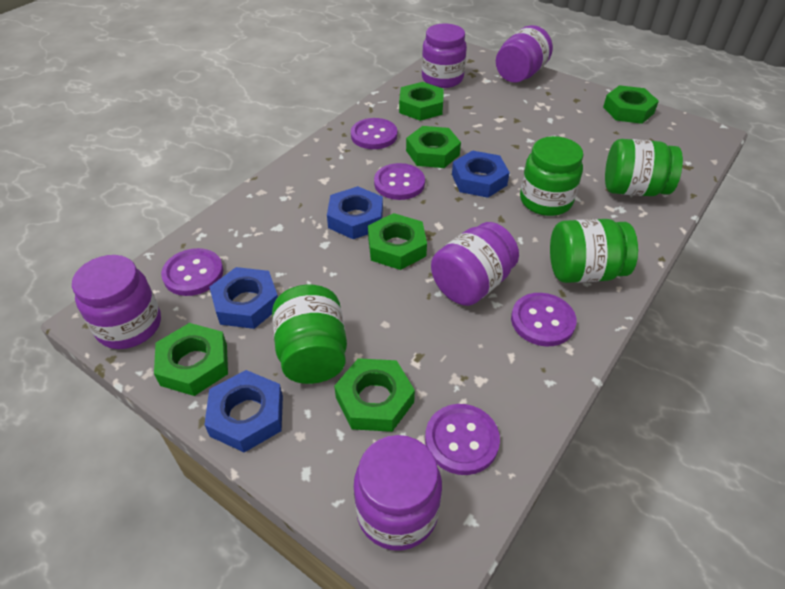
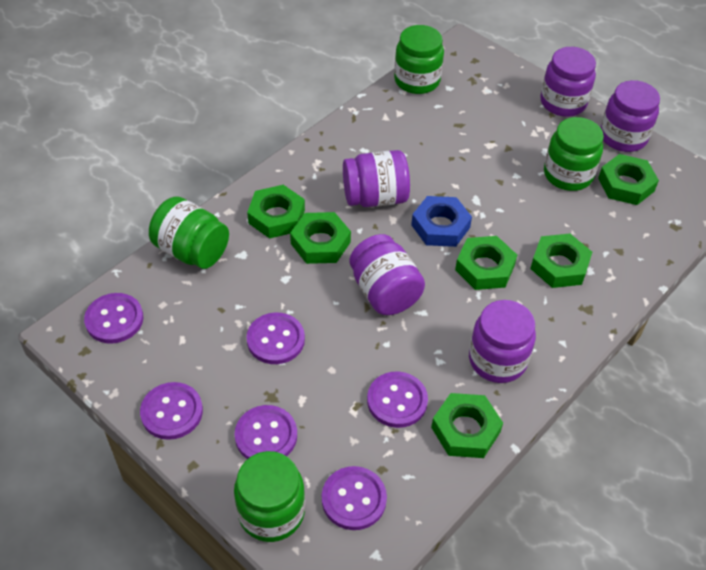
blue nut: [204,370,283,452] [210,267,278,329] [327,186,383,239] [452,150,510,198] = 4 -> [411,196,472,247] = 1
purple button: [161,248,223,296] [351,118,397,149] [374,163,425,200] [425,404,500,475] [511,293,577,346] = 5 -> [84,293,143,344] [140,382,203,440] [234,405,297,459] [246,312,305,364] [322,466,387,530] [367,371,428,428] = 6

